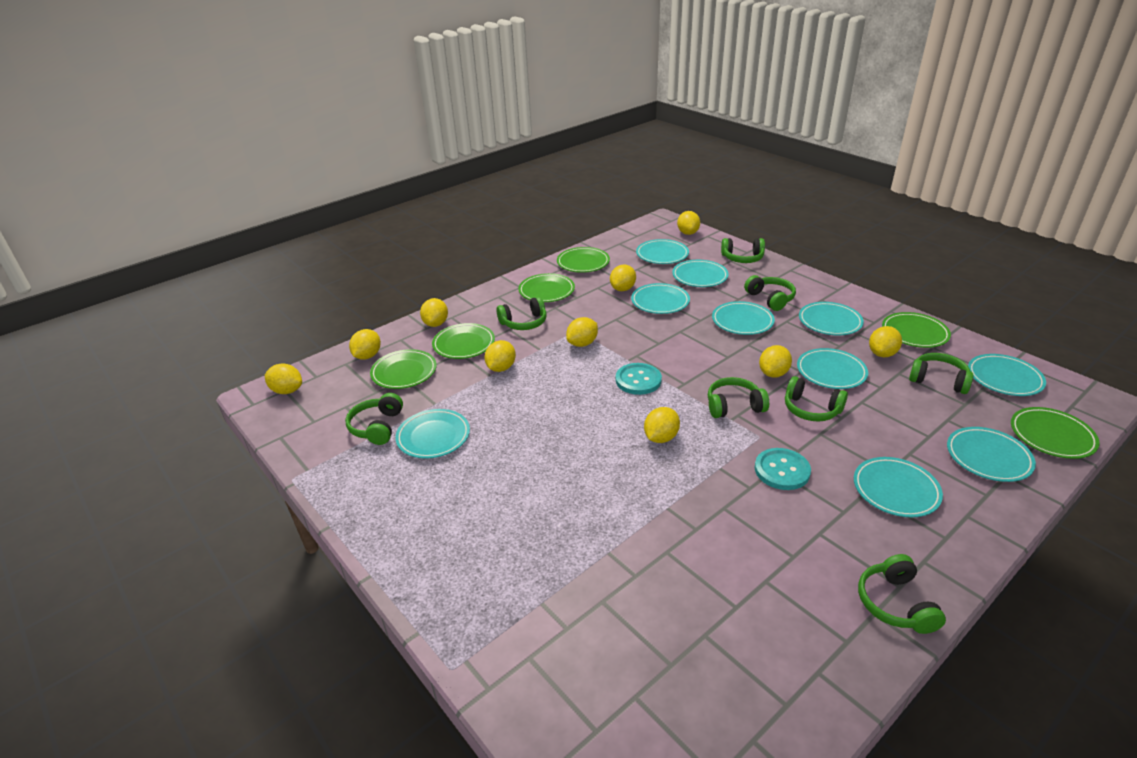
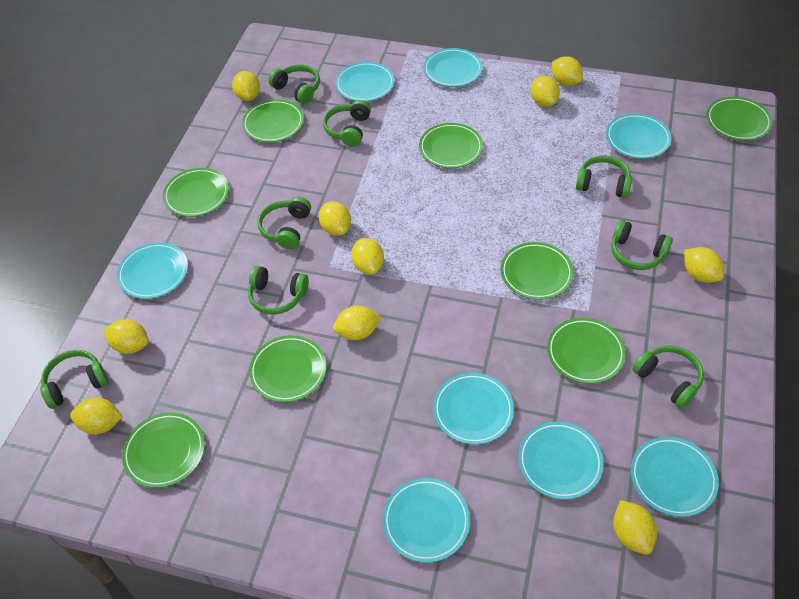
green plate: [370,349,437,389] [432,323,495,359] [518,273,575,302] [557,247,610,273] [882,312,951,348] [1011,407,1100,459] = 6 -> [122,412,205,488] [163,168,229,217] [242,99,304,142] [249,335,327,402] [419,123,483,168] [501,242,573,300] [547,318,626,384] [706,97,772,141] = 8
turquoise button: [616,363,662,395] [755,448,811,490] = 2 -> none = 0
turquoise plate: [395,409,470,459] [631,283,690,314] [636,239,689,264] [672,260,729,287] [712,301,775,335] [797,348,868,389] [799,302,864,335] [854,457,943,517] [947,427,1036,482] [968,354,1046,396] = 10 -> [117,242,188,299] [335,62,395,101] [383,478,470,563] [423,48,483,87] [433,373,514,445] [518,421,604,500] [606,113,672,159] [631,437,719,517] = 8

